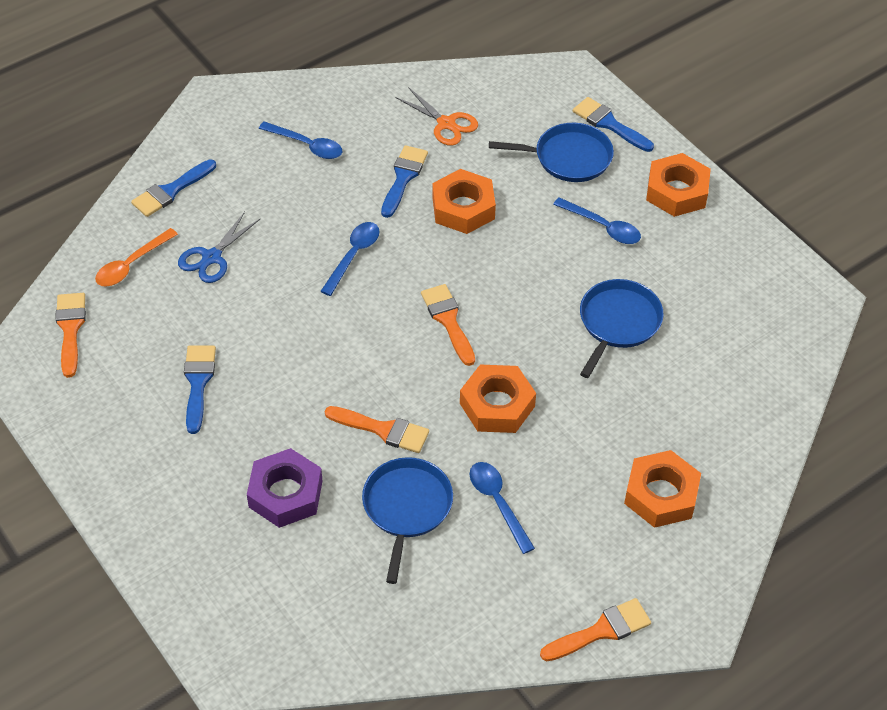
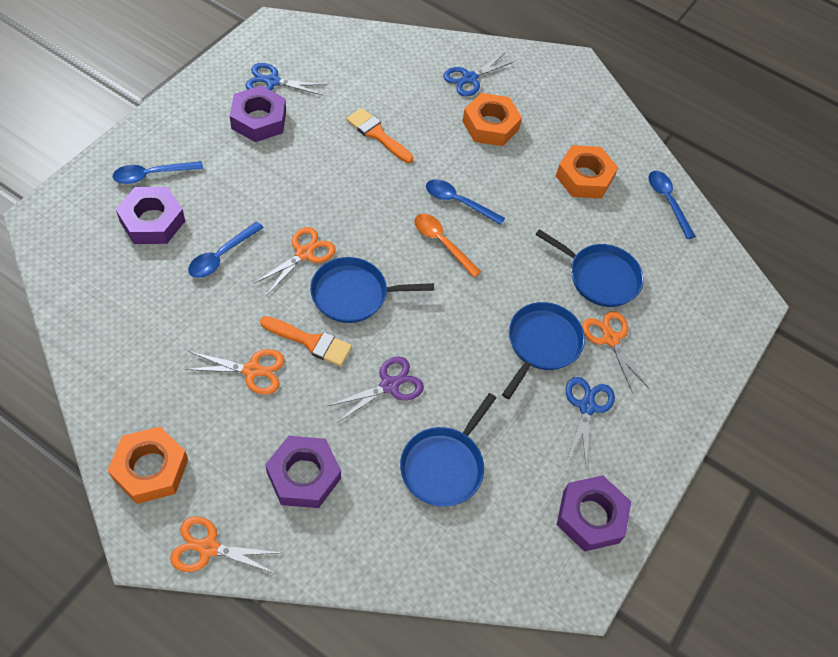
blue brush: [131,159,216,217] [184,346,216,434] [381,145,428,218] [573,97,654,152] = 4 -> none = 0
blue pan: [362,457,453,584] [489,123,614,182] [580,279,664,378] = 3 -> [310,257,434,323] [400,393,496,507] [502,302,585,399] [535,229,644,307] = 4
blue scissors: [178,212,260,283] = 1 -> [246,63,327,96] [443,53,515,96] [566,377,615,464] = 3
orange brush: [55,293,86,378] [325,406,429,453] [421,284,475,366] [540,598,651,661] = 4 -> [260,316,352,366] [347,108,414,163] = 2
orange nut: [432,169,496,234] [460,365,536,433] [624,450,701,528] [646,153,711,217] = 4 -> [108,427,188,504] [462,93,522,146] [556,145,618,199] = 3
orange scissors: [395,87,478,146] = 1 -> [170,516,281,574] [184,349,285,395] [254,227,336,295] [582,311,649,393] = 4
purple nut: [247,448,323,528] = 1 -> [116,187,185,244] [230,86,286,142] [265,436,341,508] [556,475,631,552] = 4
purple scissors: none = 0 -> [328,356,424,423] = 1

